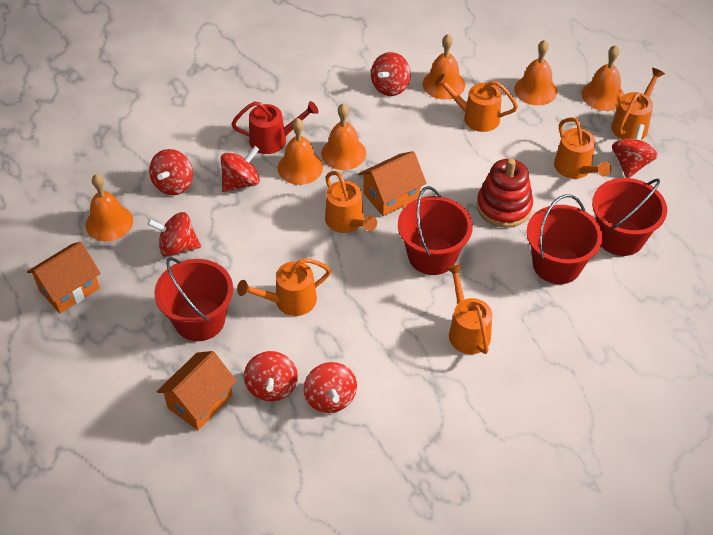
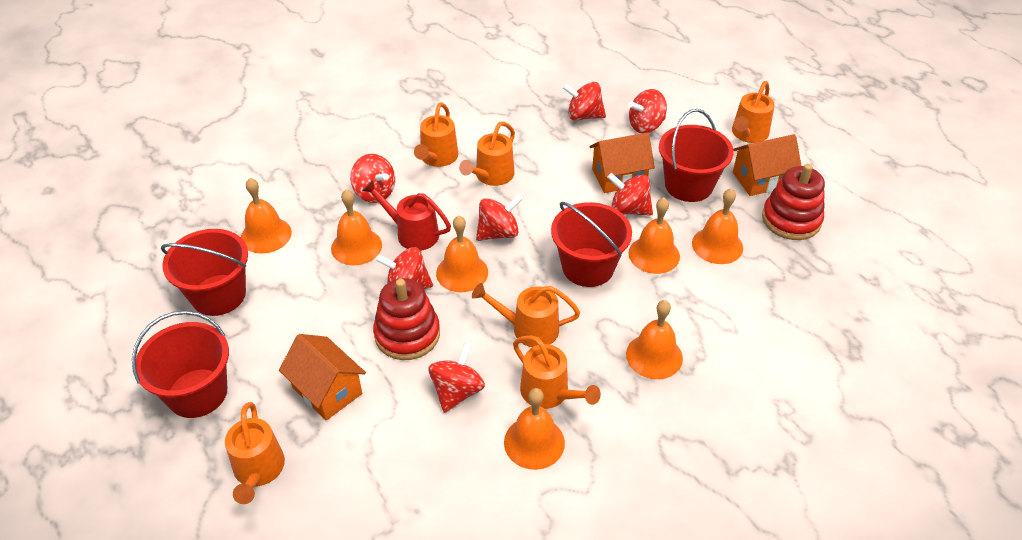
orange bell: [86,174,133,241] [278,118,323,185] [321,104,366,170] [423,34,465,100] [514,40,557,106] [582,45,625,111] = 6 -> [241,178,292,254] [331,189,382,265] [436,216,488,292] [504,388,565,470] [626,300,683,379] [628,198,680,274] [692,188,743,264] = 7
red stacking toy: [476,159,533,228] = 1 -> [373,278,440,360] [762,164,825,240] = 2

